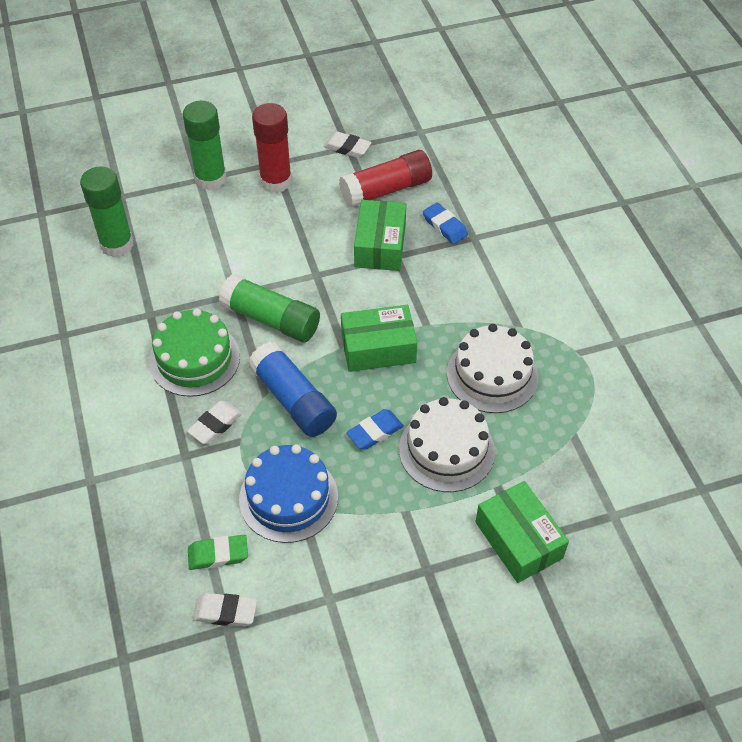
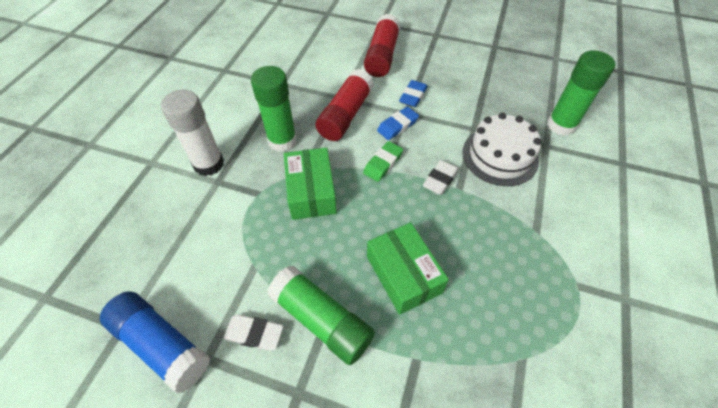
blue cake: [239,444,338,543] = 1 -> none = 0
green box: [341,305,417,372] [354,200,406,271] [476,481,569,583] = 3 -> [284,148,337,220] [367,222,449,315] = 2
green cake: [149,308,240,397] = 1 -> none = 0
white cake: [399,397,495,492] [447,324,538,413] = 2 -> [463,113,542,186] = 1
white eraser: [187,401,242,444] [193,593,257,627] [324,131,372,158] = 3 -> [223,314,283,351] [423,160,459,195] = 2
white glue stick: none = 0 -> [161,90,224,176] = 1

